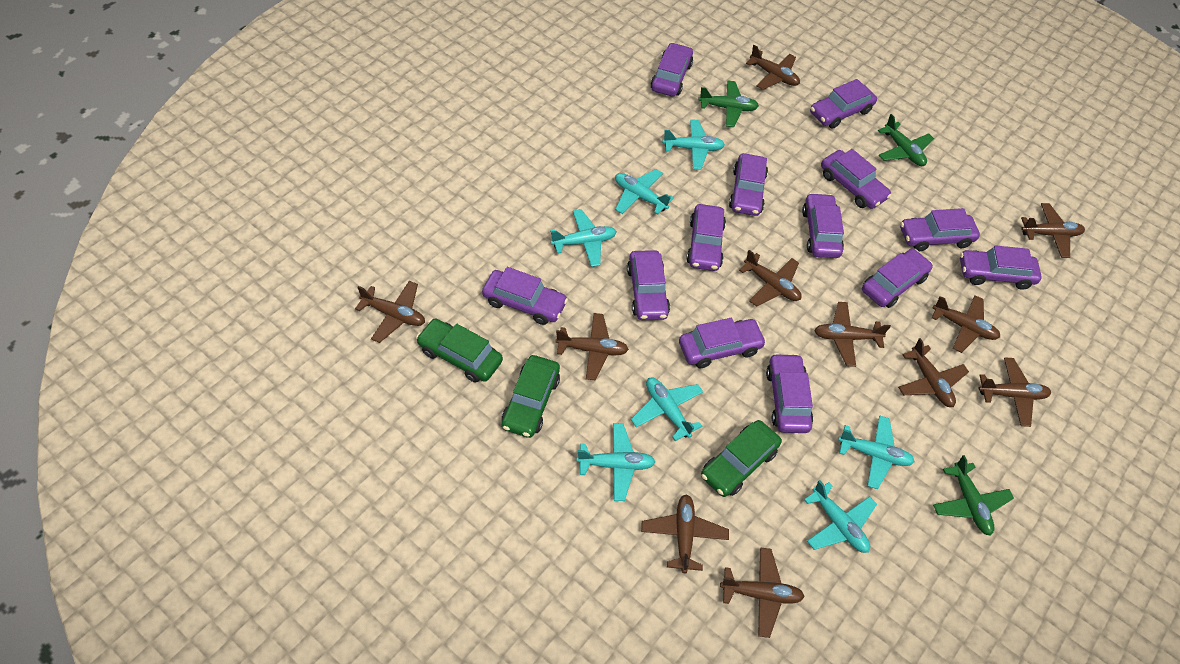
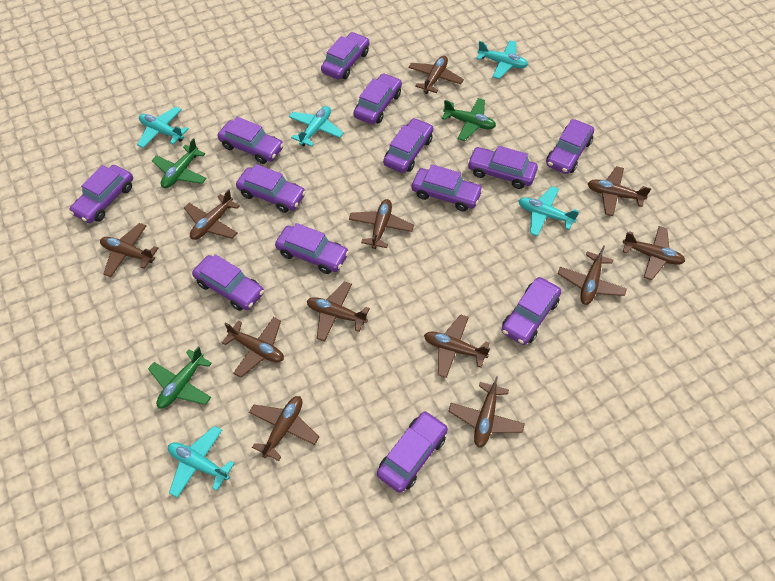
brown plane: [355,281,425,343] [556,313,629,381] [641,495,729,573] [720,547,805,638] [739,250,802,307] [746,45,800,90] [814,302,891,367] [898,338,969,407] [932,295,1000,353] [978,357,1051,427] [1021,203,1085,258] = 11 -> [100,223,158,277] [184,189,240,240] [222,317,284,378] [249,396,319,461] [307,281,370,341] [349,199,414,249] [408,56,464,94] [424,314,490,378] [448,376,525,448] [558,245,627,305] [588,166,651,216] [622,226,685,280] = 12
green car: [416,318,503,383] [502,355,560,438] [701,420,782,497] = 3 -> none = 0
turquoise plane: [550,209,617,267] [577,423,656,501] [615,169,674,214] [631,377,703,441] [662,119,725,170] [804,480,877,553] [838,415,915,489] = 7 -> [137,107,189,148] [168,426,235,498] [289,106,344,147] [476,40,528,79] [518,186,579,236] = 5

